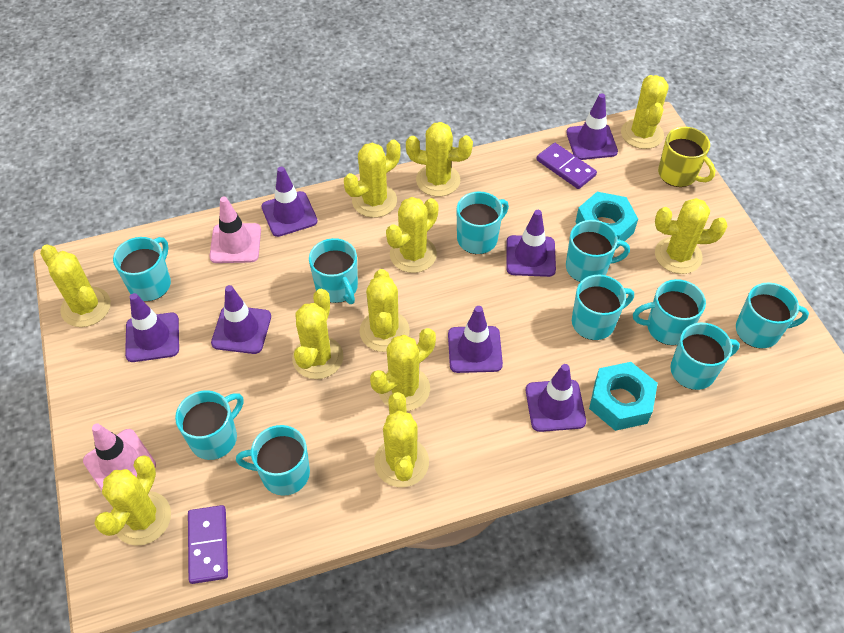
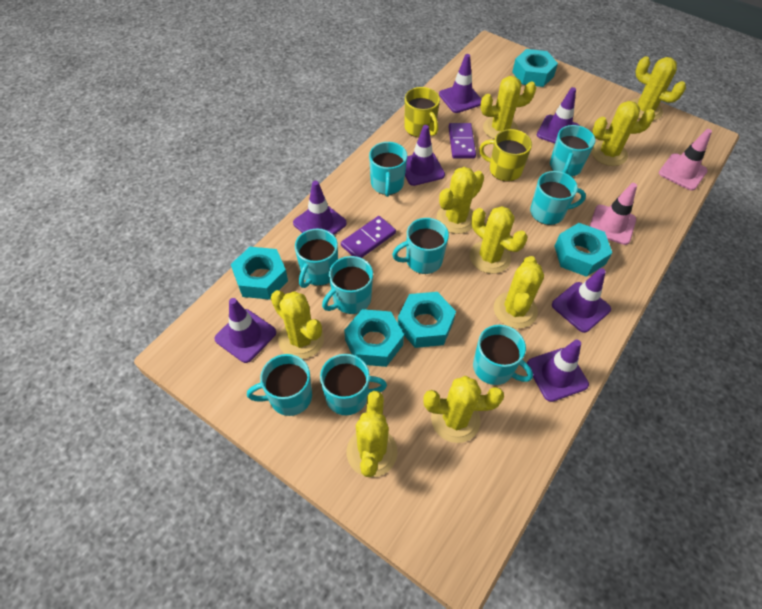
turquoise mug: [113,237,171,301] [175,390,243,460] [236,425,310,496] [309,238,358,304] [457,191,509,254] [566,220,630,282] [572,275,634,340] [633,279,706,345] [670,323,740,390] [736,282,809,349] = 10 -> [247,354,312,416] [295,229,338,288] [320,354,387,415] [322,256,373,314] [369,142,408,197] [392,218,449,274] [473,325,533,385] [530,171,586,225] [550,125,595,177] = 9
turquoise nut: [575,192,638,249] [589,362,658,431] = 2 -> [231,247,288,300] [344,309,404,367] [398,292,456,348] [512,49,558,87] [555,223,612,277] = 5
yellow cactus: [40,245,111,327] [94,455,171,546] [292,289,343,379] [344,139,401,218] [359,269,410,352] [370,328,436,411] [374,392,429,487] [386,197,439,273] [406,122,473,197] [621,75,669,149] [655,198,728,274] = 11 -> [271,290,324,359] [347,391,398,477] [424,376,504,443] [437,167,484,234] [470,206,527,274] [480,76,536,139] [494,256,544,329] [591,101,655,166] [631,56,686,121] = 9
yellow mug: [658,127,715,187] = 1 -> [405,87,440,137] [479,129,532,182] = 2

